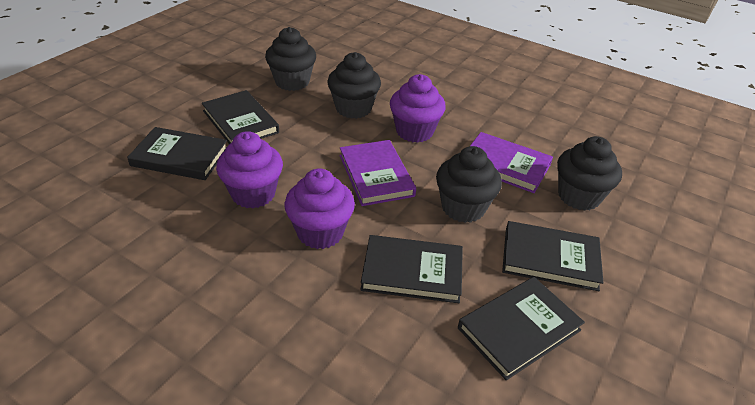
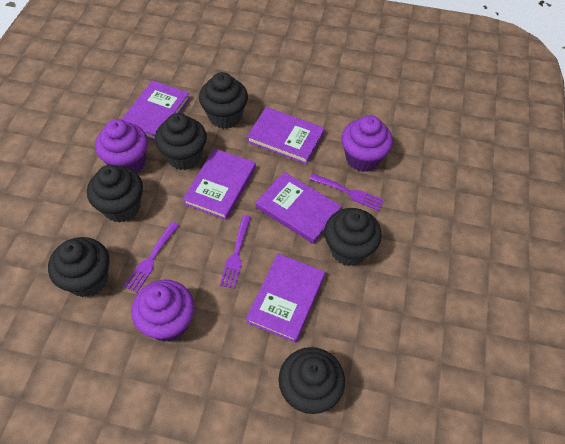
black book: [127,127,227,180] [202,90,279,144] [360,235,463,303] [458,277,585,381] [502,221,603,291] = 5 -> none = 0
black cupcake: [265,27,316,91] [327,52,381,119] [436,146,502,223] [557,136,622,211] = 4 -> [48,237,109,297] [87,165,143,223] [155,113,207,170] [199,72,248,129] [279,347,345,414] [324,208,382,266] = 6
purple book: [340,140,416,206] [470,132,553,193] = 2 -> [121,80,190,141] [183,148,256,220] [246,254,325,343] [247,107,325,164] [256,172,342,244] = 5
purple fork: none = 0 -> [124,222,179,293] [220,215,251,289] [309,174,384,211] = 3

